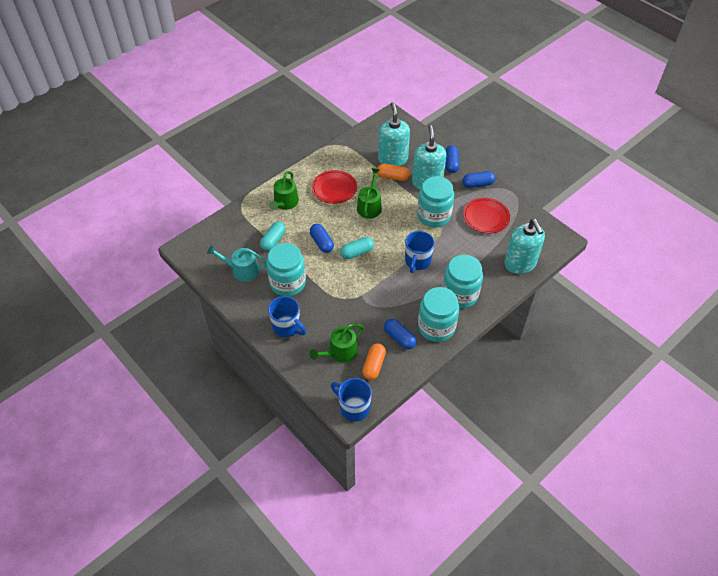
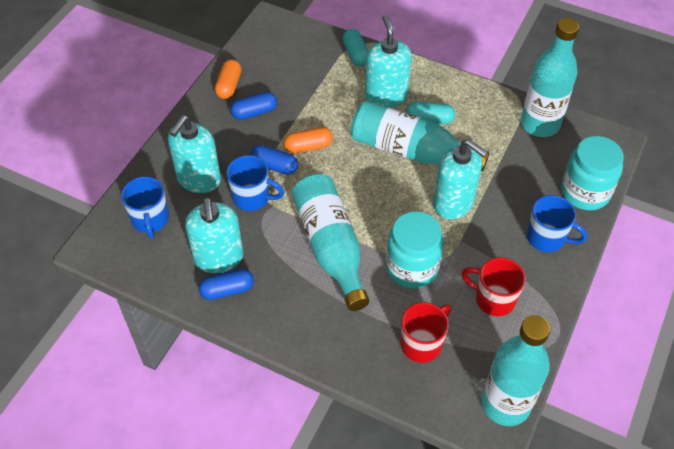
blue capsule: [310,224,334,253] [384,319,417,349] [445,145,460,173] [462,171,496,188] = 4 -> [198,269,254,300] [230,92,277,120] [250,145,298,175] = 3
green watering can: [269,171,299,210] [310,324,364,362] [357,168,382,219] = 3 -> none = 0
red mug: none = 0 -> [401,302,451,363] [462,257,525,316] = 2
red plate: [312,170,357,204] [463,198,510,234] = 2 -> none = 0
turquoise bottle: none = 0 -> [292,174,369,311] [350,101,489,171] [482,315,550,426] [521,18,579,137] = 4
turquoise jar: [266,243,306,296] [417,176,454,227] [418,287,459,342] [443,255,483,308] = 4 -> [386,211,444,289] [561,136,624,210] = 2
turquoise soap dispenser: [378,102,410,166] [412,125,446,190] [504,219,545,274] = 3 -> [168,115,221,193] [185,198,243,273] [365,15,412,108] [433,139,488,219] = 4
turquoise watering can: [207,245,267,282] = 1 -> none = 0

